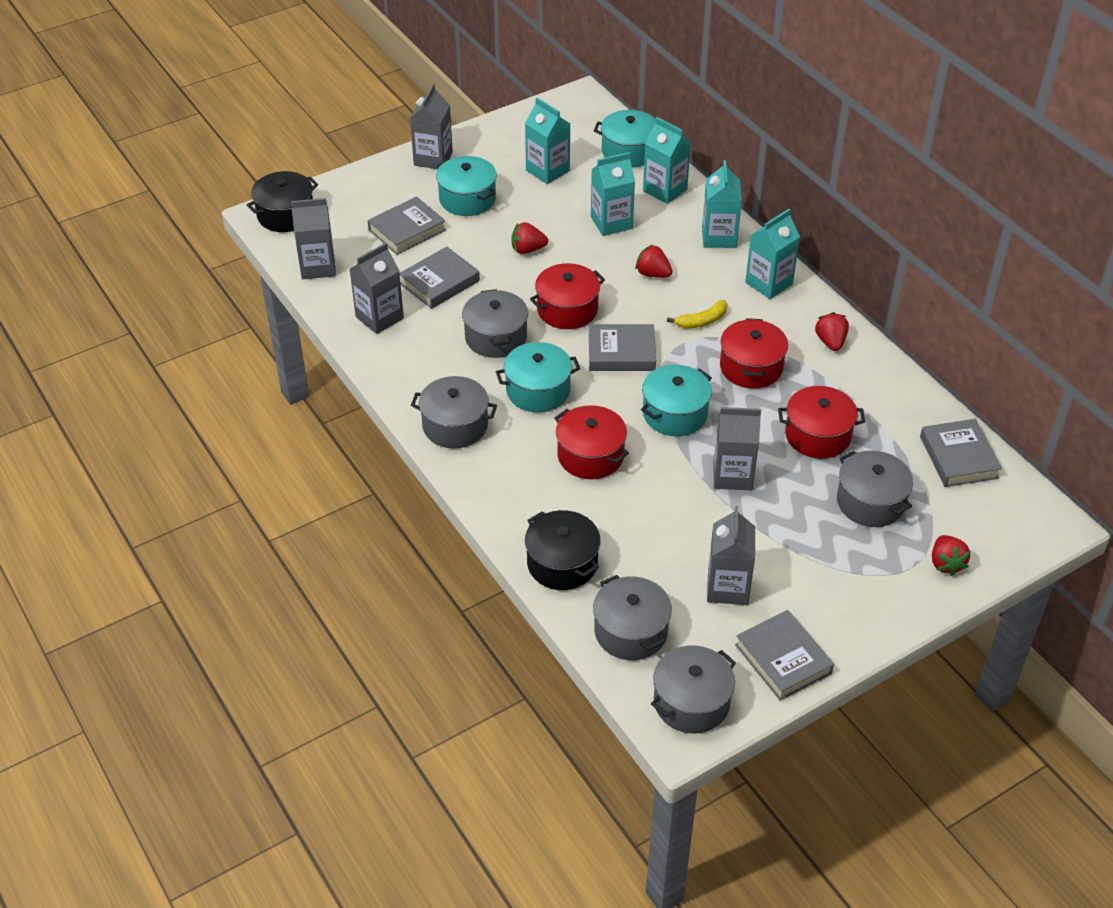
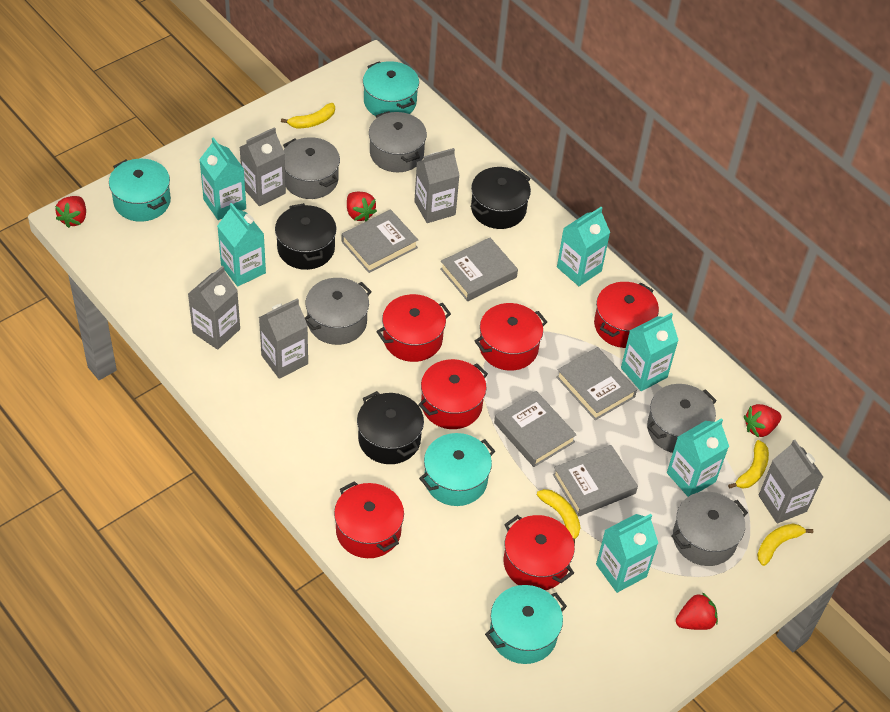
black pot: [247,171,318,232] [525,510,600,590] = 2 -> [275,203,336,270] [357,391,424,464] [470,167,531,229] = 3
red pot: [530,263,605,329] [554,405,629,479] [720,318,788,389] [778,386,865,459] = 4 -> [334,481,404,558] [376,294,451,362] [418,359,488,429] [474,303,547,371] [503,515,575,590] [594,282,659,348] = 6
turquoise carton: [525,98,570,184] [591,152,635,236] [643,117,691,204] [702,160,742,248] [745,209,800,299] = 5 -> [199,137,246,220] [217,203,266,286] [557,207,610,286] [596,514,658,593] [621,313,679,391] [667,418,729,497] = 6
yellow banana: [667,300,727,329] = 1 -> [281,103,335,128] [537,489,581,546] [728,440,769,489] [757,524,813,566] = 4

